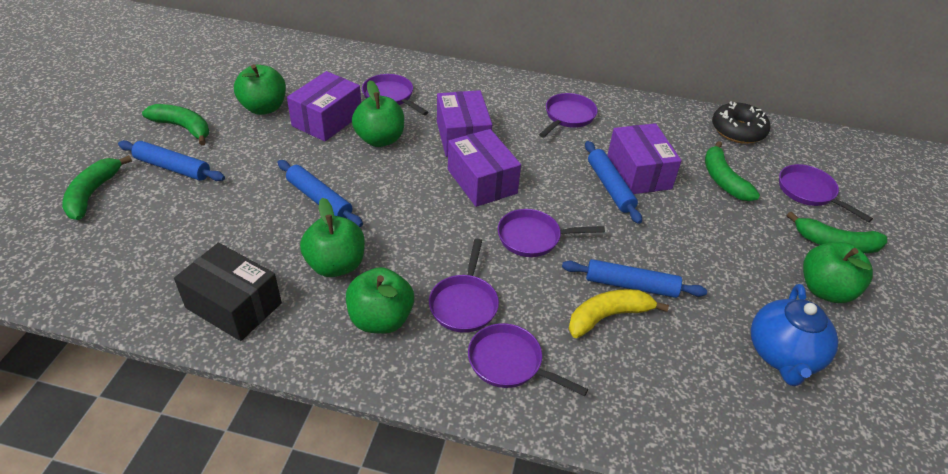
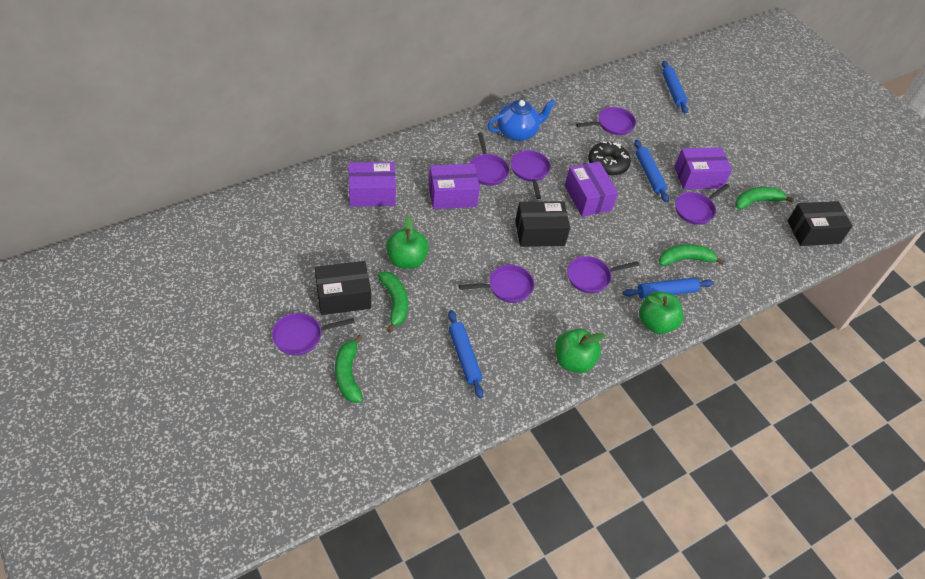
black box: [174,243,282,341] = 1 -> [315,261,371,315] [515,201,570,247] [788,201,853,246] = 3
green apple: [234,64,286,115] [300,198,365,277] [346,267,414,334] [352,80,404,147] [803,242,873,303] = 5 -> [386,216,429,269] [555,329,606,373] [639,292,684,334] = 3
purple pan: [362,74,428,115] [429,239,499,333] [468,323,588,396] [498,209,605,257] [539,93,597,137] [779,164,873,222] = 6 -> [272,313,355,356] [459,265,534,303] [470,132,509,186] [511,150,551,199] [567,256,639,293] [576,107,636,135] [675,184,730,225] = 7
yellow banana: [569,289,669,338] = 1 -> none = 0

